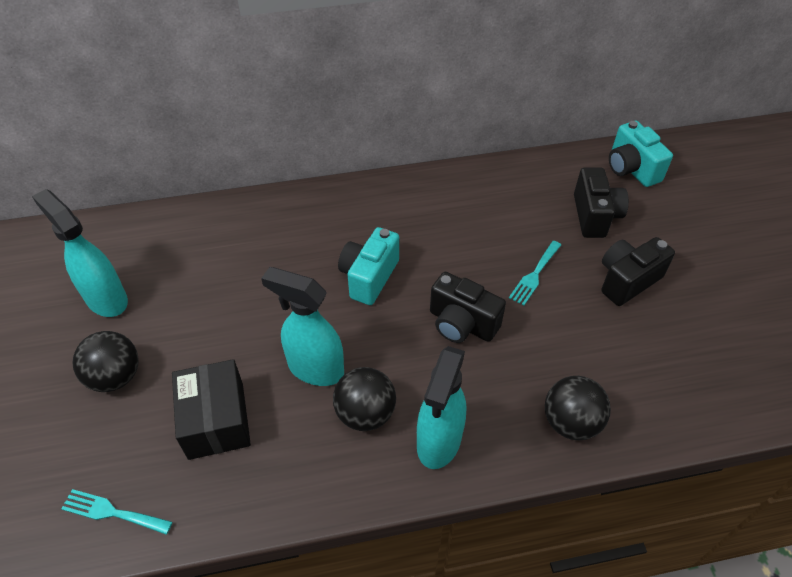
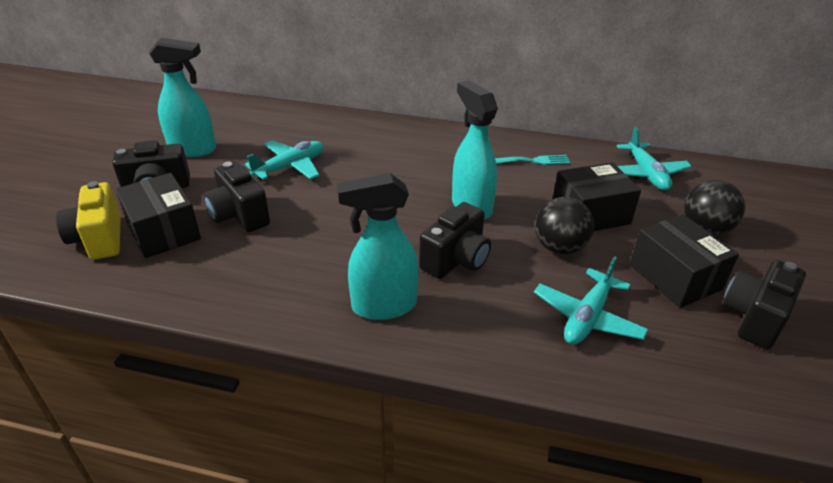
black ball: [72,331,139,392] [333,367,396,431] [545,376,611,440] = 3 -> [535,197,594,255] [684,180,746,235] = 2
black box: [172,359,251,460] = 1 -> [115,173,201,258] [553,162,641,231] [629,214,739,308] = 3
black camera: [430,272,506,343] [574,167,629,238] [601,237,675,306] = 3 -> [112,140,190,188] [204,162,270,232] [419,202,491,279] [723,260,806,349] = 4
turquoise camera: [338,227,399,305] [609,121,673,187] = 2 -> none = 0
turquoise fork: [61,489,172,535] [509,241,561,306] = 2 -> [495,155,570,165] = 1
turquoise plane: none = 0 -> [245,140,323,180] [534,256,649,345] [617,127,692,190] = 3
yellow camera: none = 0 -> [56,181,121,260] = 1

